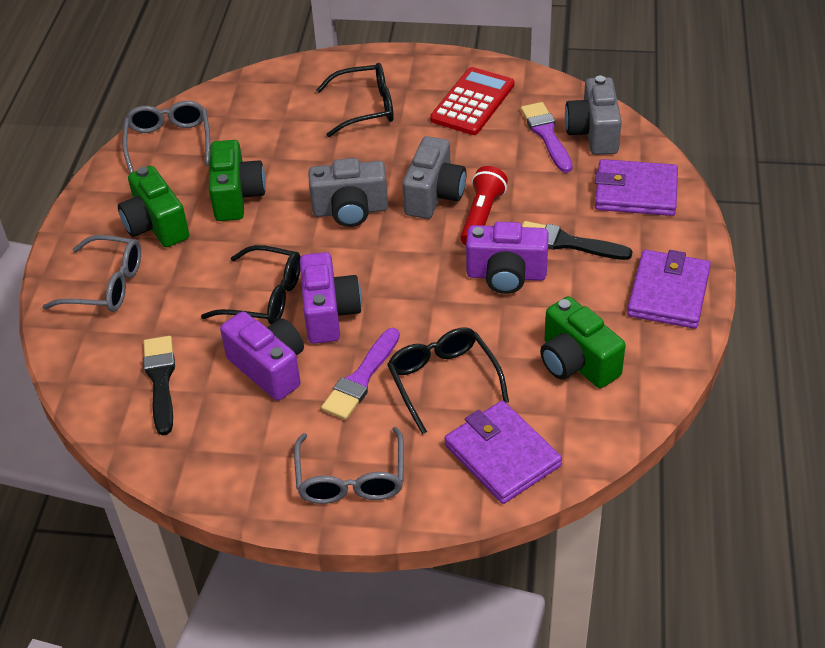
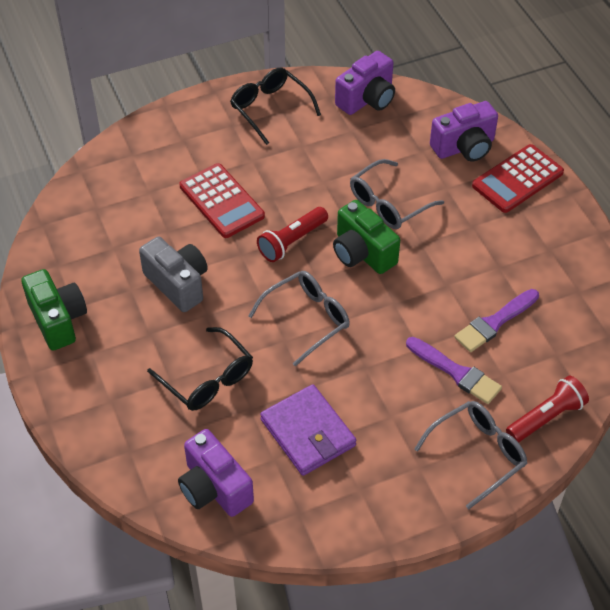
black brush: [143,336,175,435] [522,221,633,260] = 2 -> none = 0
black glasses: [201,245,301,324] [316,63,394,137] [387,328,509,434] = 3 -> [147,327,253,411] [230,68,321,145] = 2
green camera: [118,166,190,247] [209,140,266,221] [540,296,626,388] = 3 -> [21,269,87,351] [333,200,400,274] = 2
grey camera: [308,158,388,227] [402,136,466,219] [565,76,622,155] = 3 -> [139,237,208,312] = 1
purple wallet: [445,401,562,504] [595,159,678,216] [627,250,711,329] = 3 -> [260,384,356,476] = 1
red calculator: [430,67,514,135] = 1 -> [179,163,265,238] [472,144,564,213] = 2
red flashlight: [460,166,508,245] = 1 -> [257,207,328,262] [506,376,589,443] = 2

